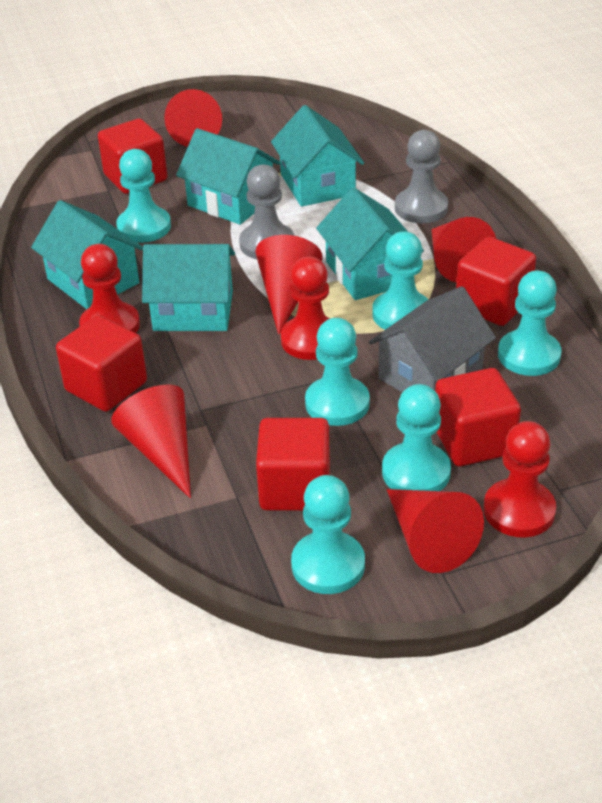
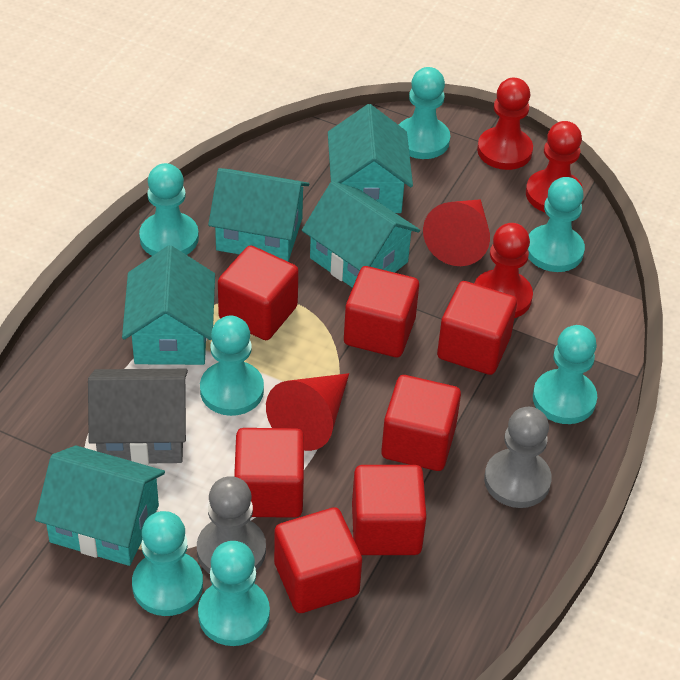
red cone: [111,384,191,499] [164,89,222,147] [255,235,323,335] [387,489,484,573] [431,217,496,283] = 5 -> [266,373,349,451] [423,199,490,266] = 2
red cube: [56,315,147,412] [98,119,167,194] [256,418,330,511] [435,368,521,466] [456,237,536,326] = 5 -> [218,245,299,340] [234,428,304,518] [274,507,362,613] [344,266,419,357] [352,465,427,555] [381,375,461,471] [437,281,517,375] = 7
turquoise pawn: [117,149,171,243] [291,475,365,594] [305,318,370,426] [372,231,428,330] [382,384,451,491] [498,270,562,376] = 6 -> [132,511,203,616] [139,163,199,256] [198,541,270,646] [200,315,264,416] [399,67,450,159] [528,177,585,272] [533,325,597,424] = 7

